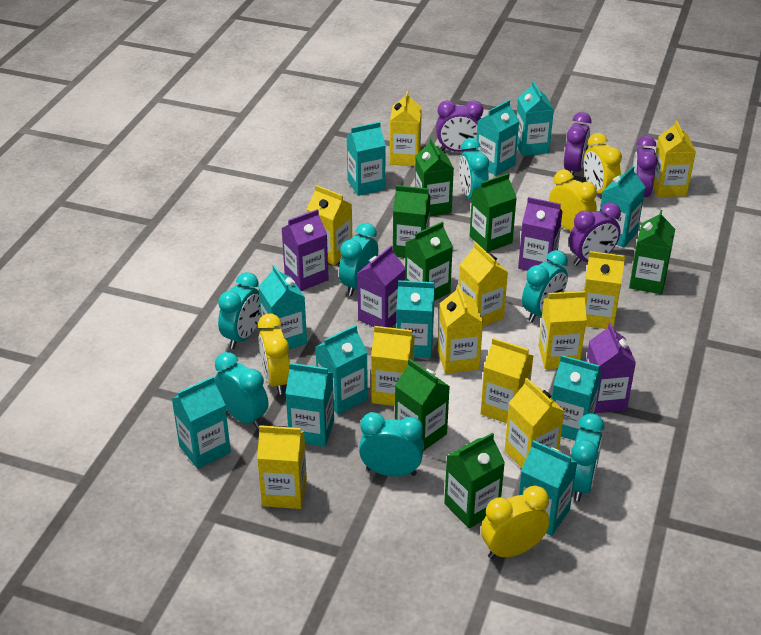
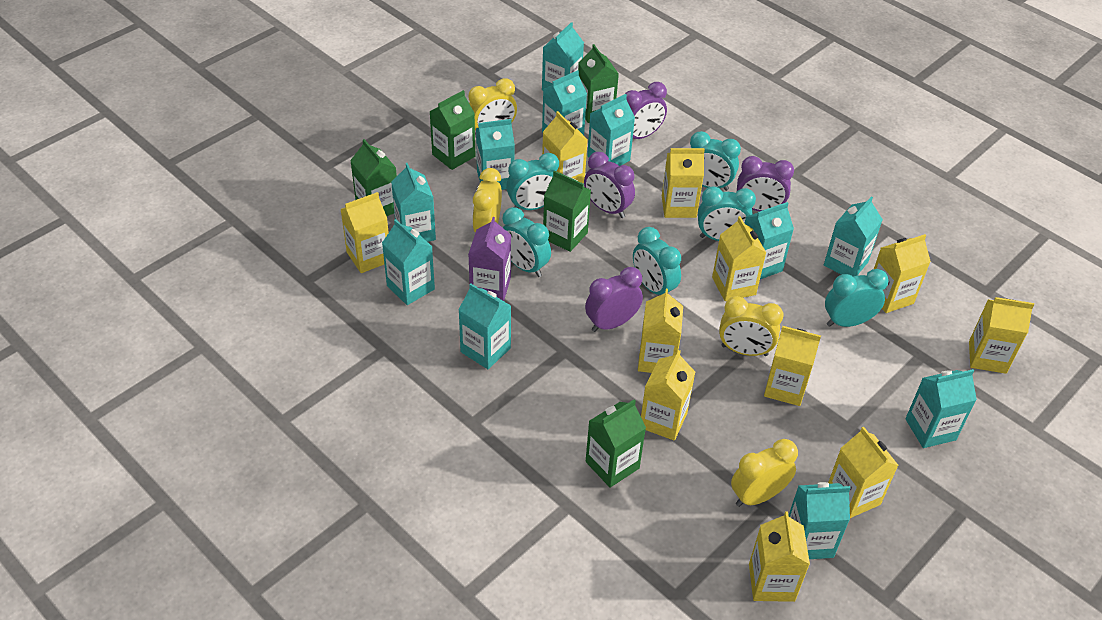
green carton: [393,185,430,258] [395,359,450,450] [405,222,453,301] [415,138,454,216] [444,432,505,528] [470,173,517,252] [629,210,675,294] = 7 -> [350,139,397,216] [429,90,475,170] [543,170,591,252] [578,44,619,123] [586,400,646,488] = 5
purple carton: [281,209,329,291] [357,245,406,328] [518,197,563,271] [586,323,636,413] = 4 -> [469,217,511,301] = 1
turquoise clock: [215,352,269,428] [218,272,261,349] [339,223,378,296] [359,412,424,477] [459,138,489,200] [522,250,568,322] [571,413,604,501] = 7 -> [502,207,551,277] [506,153,559,210] [633,227,681,295] [690,131,741,191] [698,186,756,241] [825,269,889,327] = 6

